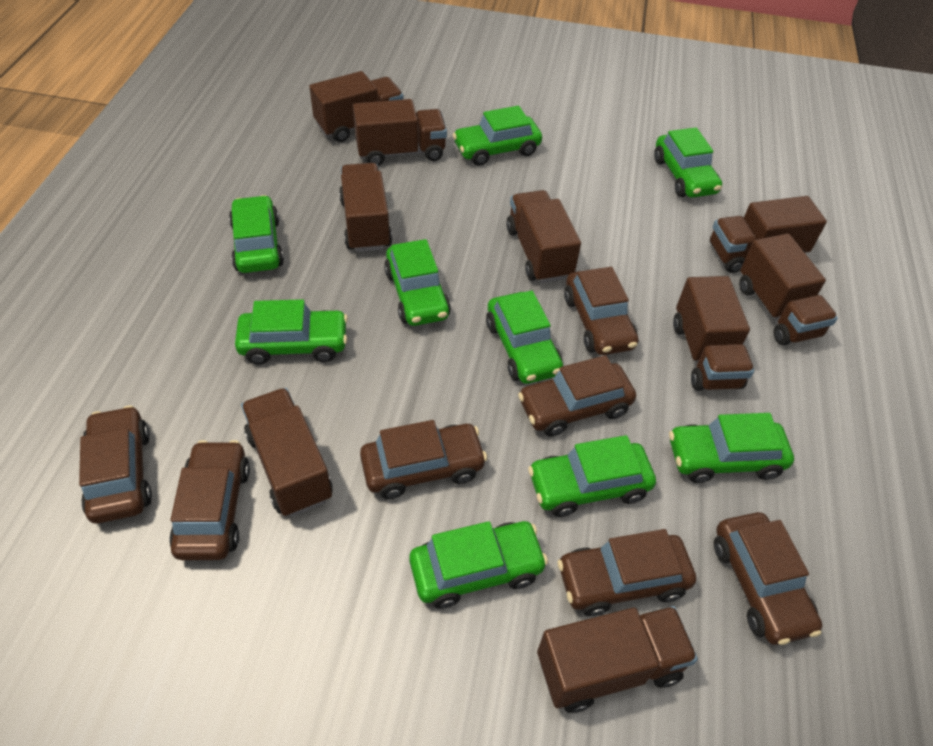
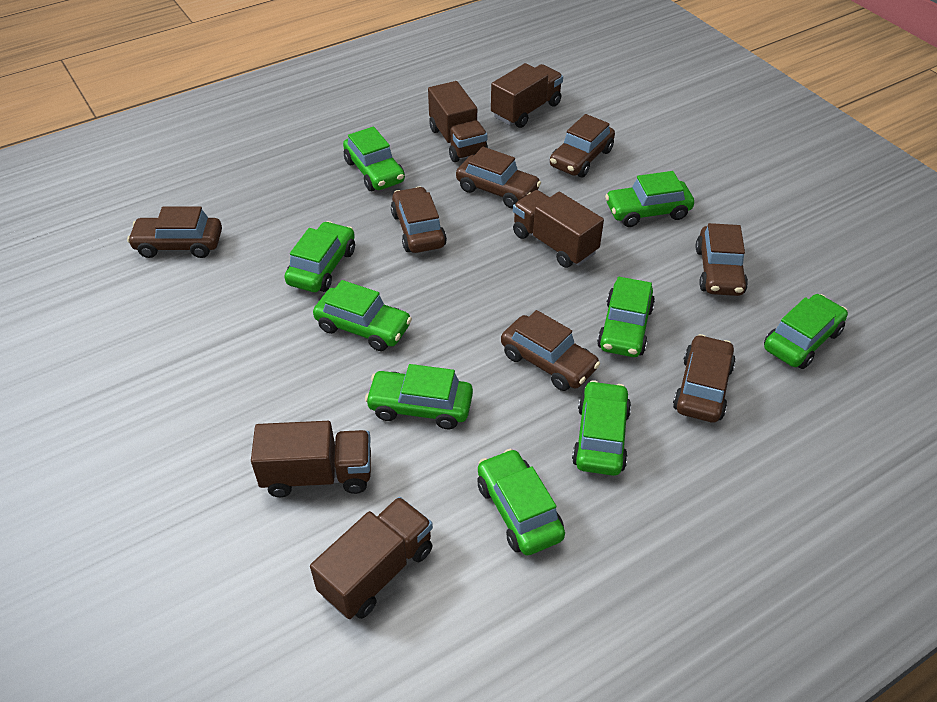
brown truck: [241,388,333,516] [309,71,404,142] [339,163,392,252] [353,99,447,166] [506,190,581,283] [537,606,698,713] [673,276,754,391] [710,196,827,273] [739,233,838,345] = 9 -> [251,421,371,497] [310,497,433,619] [428,81,488,162] [491,63,563,128] [513,190,604,268] = 5

